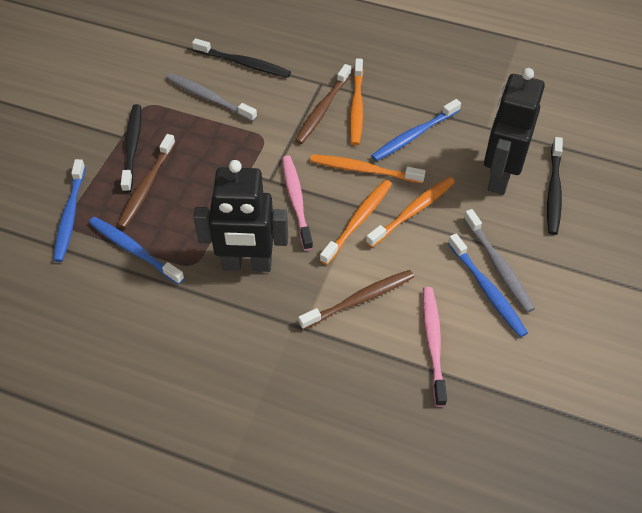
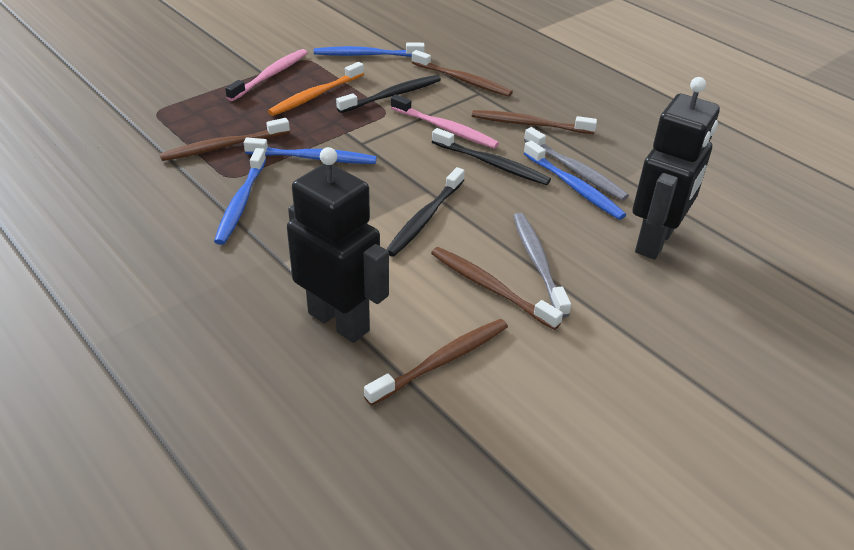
brown toothbrush: [117,134,175,228] [295,64,351,144] [298,270,414,330] = 3 -> [159,118,290,161] [364,319,508,406] [411,50,513,97] [431,247,563,330] [472,110,597,134] = 5
orange toothbrush: [310,154,426,183] [320,180,392,265] [350,58,363,145] [366,177,455,248] = 4 -> [268,62,364,116] = 1

